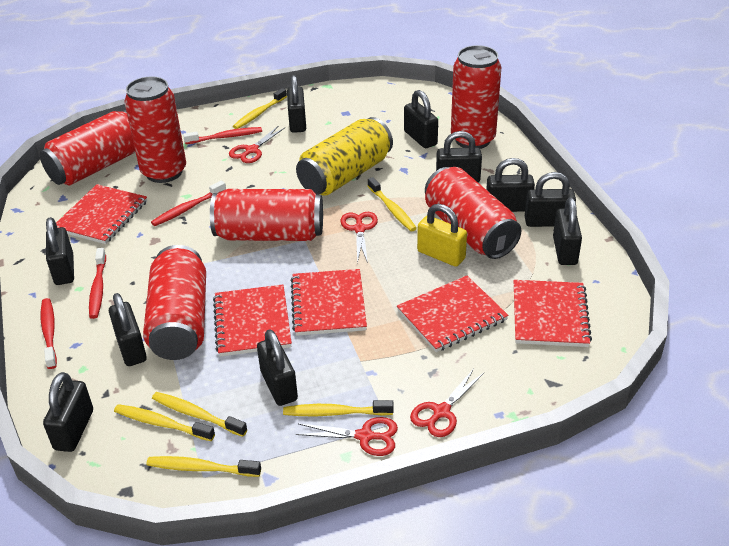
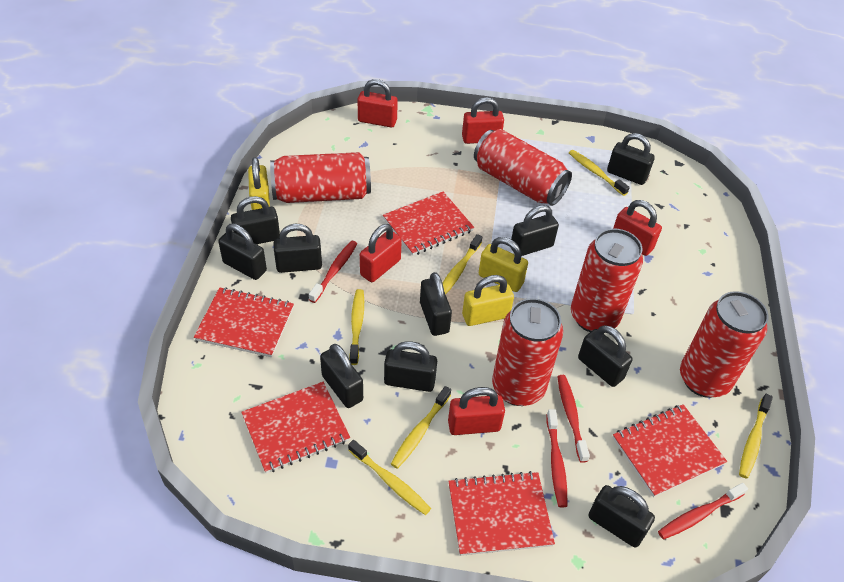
red can: [40,110,135,185] [124,76,186,183] [143,245,206,360] [210,189,323,241] [425,167,521,259] [451,45,501,149] = 6 -> [270,152,371,203] [474,129,572,206] [492,298,563,406] [571,229,643,332] [680,291,768,398] = 5
red padlock: none = 0 -> [357,79,398,127] [360,224,402,282] [448,387,505,435] [462,97,504,144] [613,200,662,256] = 5
red scissors: [229,126,284,163] [296,417,398,456] [340,212,378,263] [410,369,484,437] = 4 -> none = 0
yellow can: [296,117,393,195] = 1 -> none = 0
yellow padlock: [417,204,467,267] = 1 -> [248,157,270,210] [462,275,514,326] [479,237,528,292] = 3

